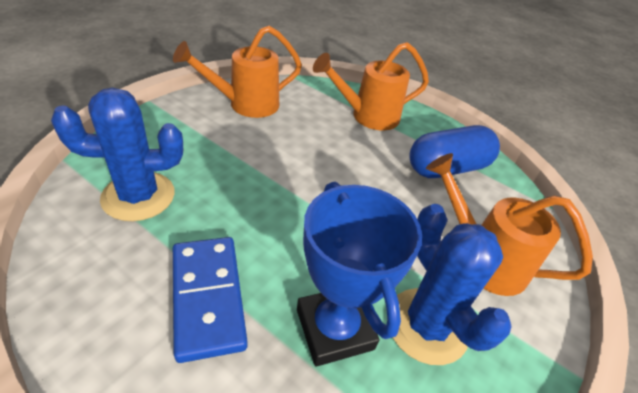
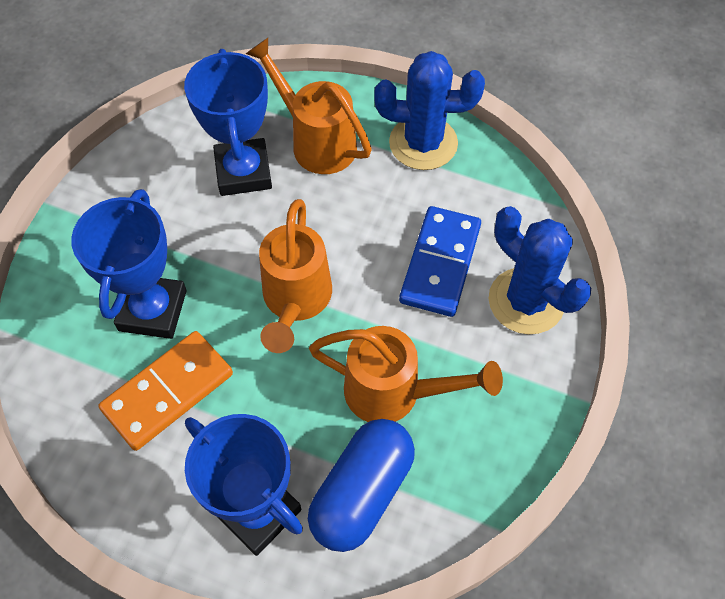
blue trophy: [297,182,422,367] = 1 -> [71,189,187,339] [184,49,272,196] [185,414,303,556] = 3
orange domino: none = 0 -> [99,331,233,451] = 1

